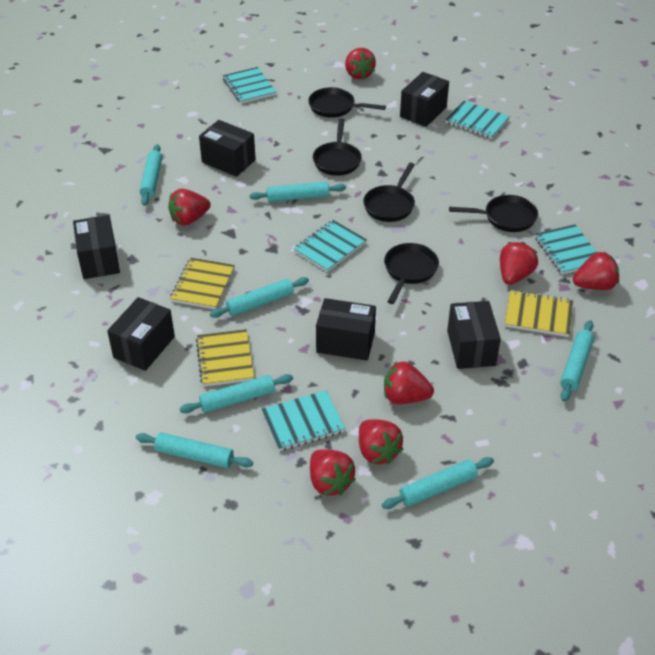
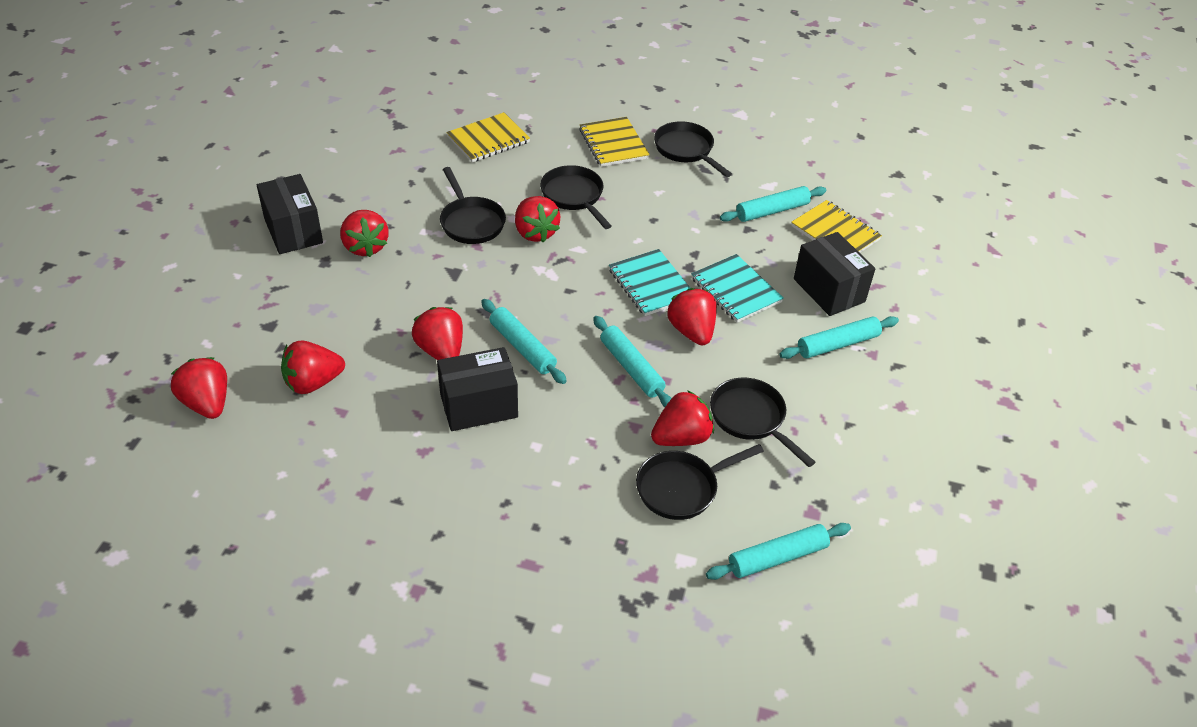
black box: [73,215,120,279] [107,297,175,371] [199,120,256,177] [316,298,376,361] [400,72,449,127] [447,301,501,369] = 6 -> [257,174,323,254] [437,347,518,431] [794,232,875,316] = 3
turquoise notebook: [223,67,276,104] [261,390,345,451] [294,220,367,272] [445,101,510,139] [535,224,597,275] = 5 -> [609,249,690,316] [691,254,784,323] = 2
turquoise rolling pin: [136,432,253,468] [139,144,162,206] [180,374,293,413] [210,277,309,318] [249,181,346,202] [382,457,494,509] [560,320,594,402] = 7 -> [481,299,567,384] [593,316,672,407] [706,523,851,580] [720,186,826,222] [779,316,899,359] = 5

